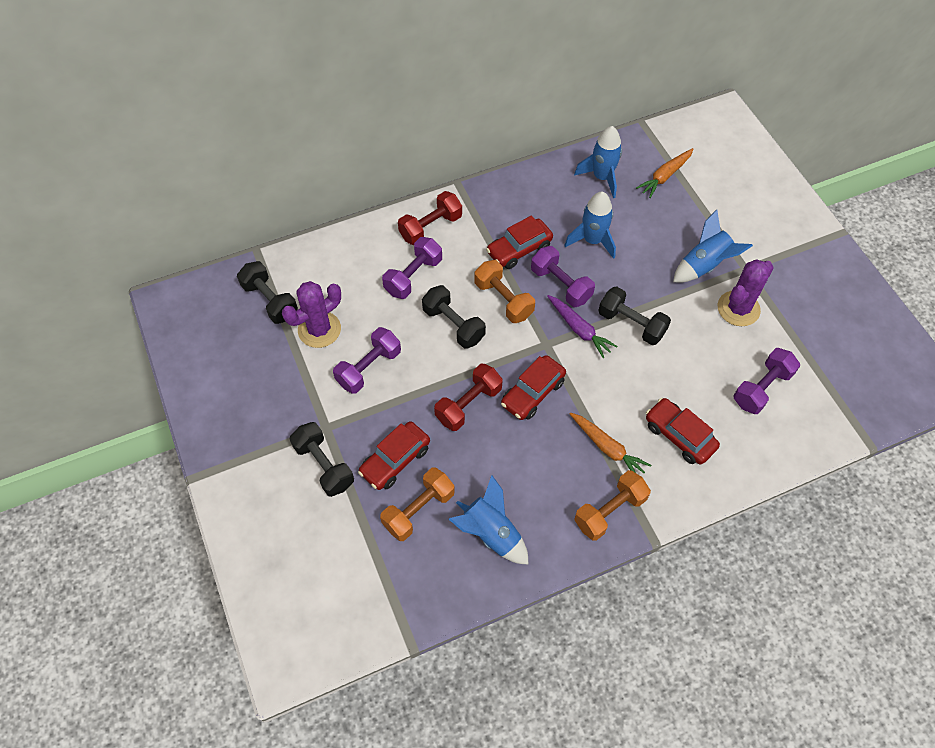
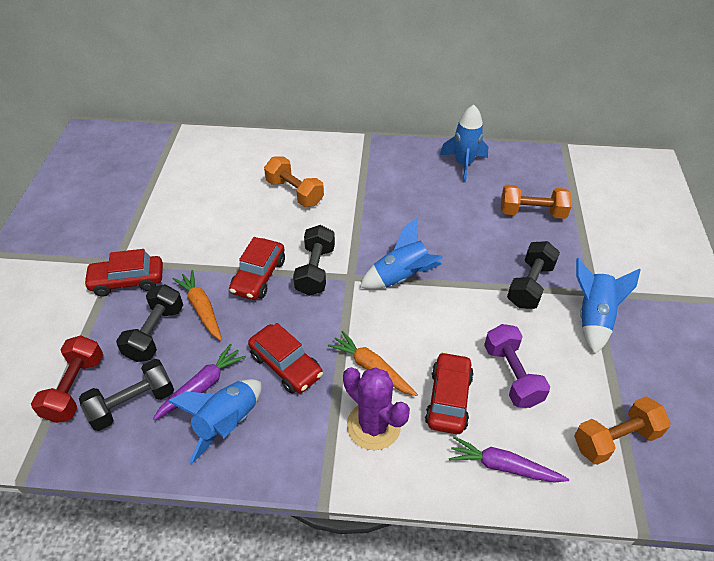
purple cactus: [282,281,341,348] [718,260,774,326] = 2 -> [343,367,410,450] = 1
purple carrot: [547,295,618,358] = 1 -> [153,344,246,420] [449,436,569,483] = 2
purple dumbbell: [333,327,401,394] [382,237,442,299] [531,246,595,307] [734,348,800,414] = 4 -> [484,324,550,408] = 1
red dumbbell: [398,191,462,245] [434,364,503,431] = 2 -> [31,335,103,423] = 1

